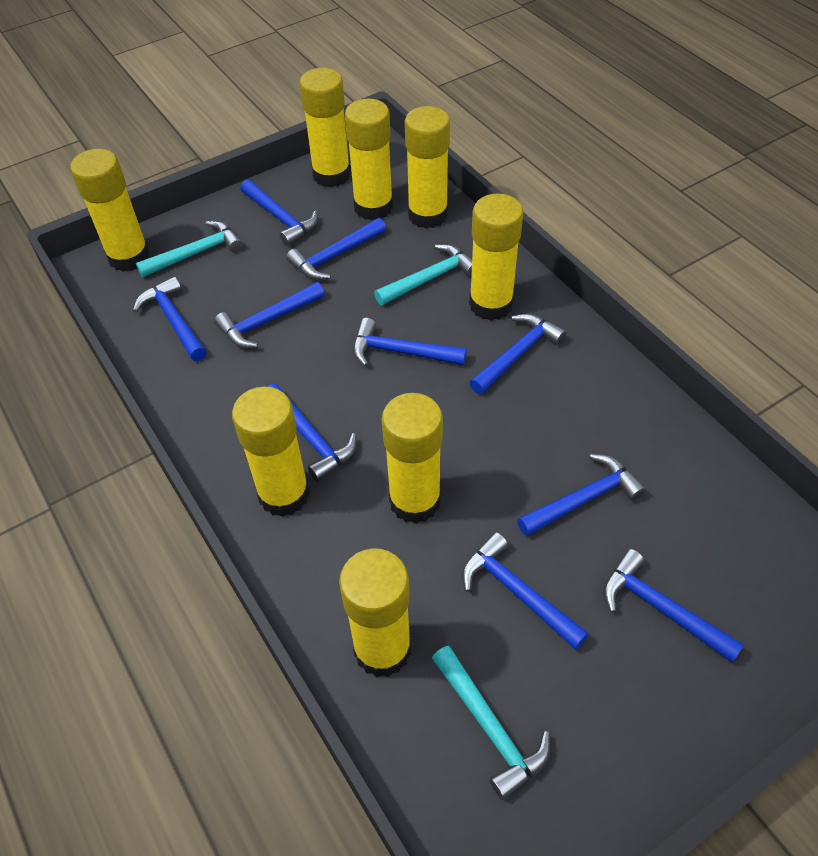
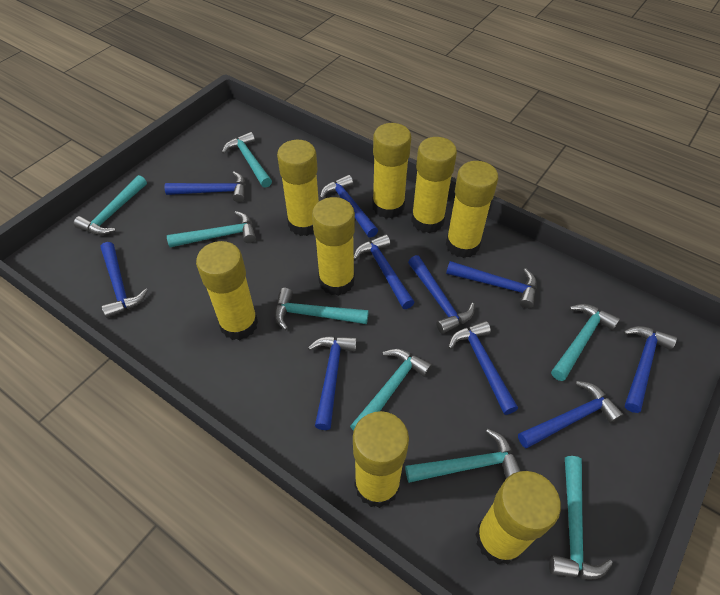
turquoise hammer: [136,221,243,277] [374,244,472,305] [432,645,550,800] = 3 -> [74,175,147,235] [167,211,256,248] [222,132,272,188] [275,288,369,330] [350,349,432,431] [405,429,521,483] [549,456,613,579] [551,304,620,381] = 8

